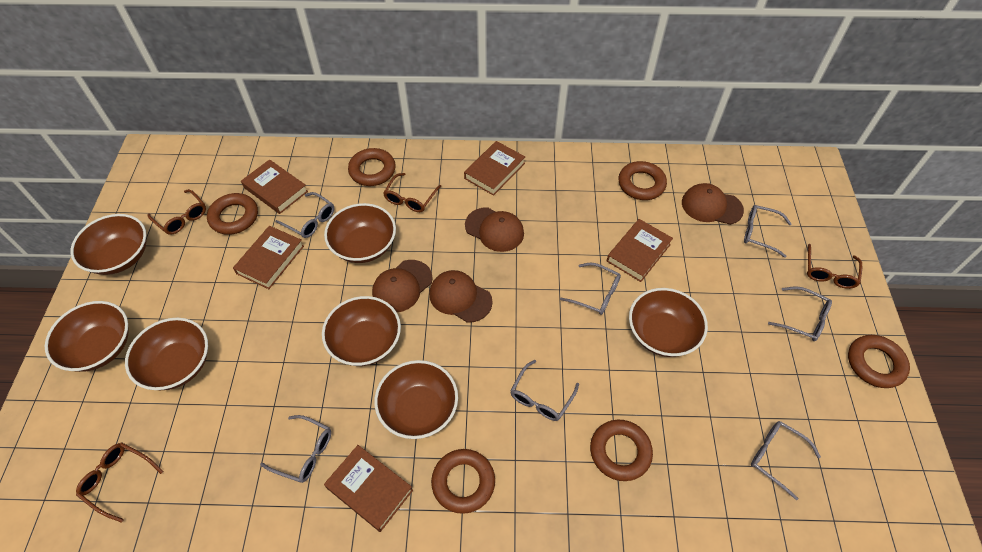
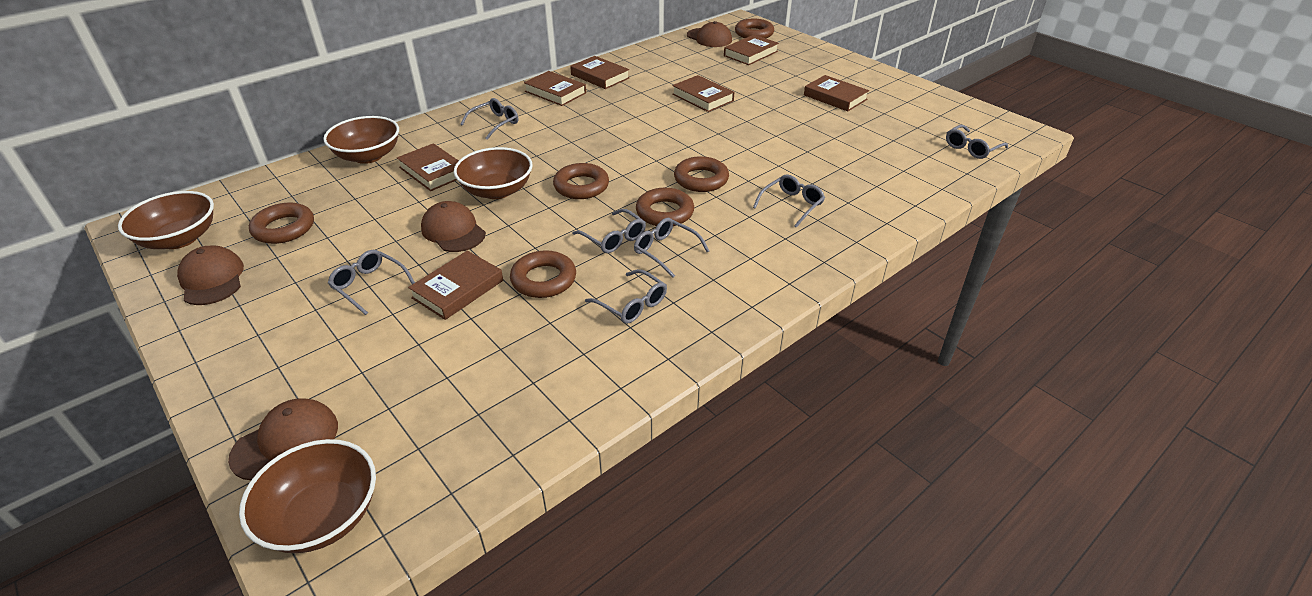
brown book: [233,226,304,289] [241,159,308,214] [324,445,413,532] [464,141,525,196] [607,219,673,282] = 5 -> [397,143,459,191] [408,251,503,320] [524,71,586,106] [570,56,629,89] [672,75,734,112] [724,35,779,65] [804,75,869,111] = 7
brown bowl: [45,301,129,372] [70,214,146,275] [125,318,208,390] [322,296,401,366] [324,203,396,263] [374,360,458,439] [629,288,708,357] = 7 -> [118,191,214,249] [239,439,376,553] [323,116,399,164] [454,147,533,199] = 4
brown glasses: [76,443,163,523] [148,189,206,235] [383,173,441,212] [807,244,862,289] = 4 -> none = 0

